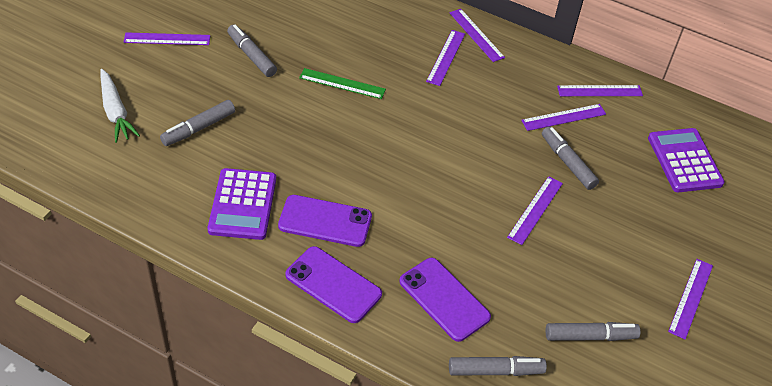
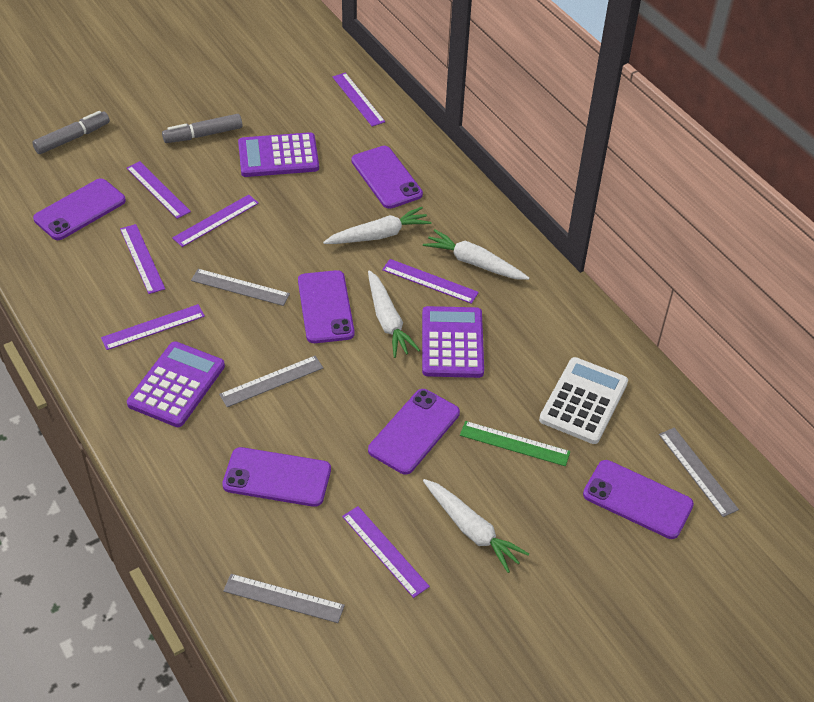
grey marker: [160,100,235,146] [227,24,277,77] [449,356,547,376] [542,126,599,190] [545,322,641,341] = 5 -> [32,111,110,154] [162,114,242,143] = 2
grey ruler: none = 0 -> [191,269,290,306] [219,356,323,407] [223,574,345,623] [659,428,739,517] = 4
purple calculator: [208,168,276,240] [648,128,725,192] = 2 -> [127,341,225,427] [238,132,319,177] [422,306,484,378] = 3
purple phone: [278,195,372,247] [285,246,382,323] [399,258,491,342] = 3 -> [33,178,126,240] [222,447,331,507] [298,270,355,343] [351,146,423,209] [368,389,460,475] [583,460,694,539] = 6
white calculator: none = 0 -> [539,357,628,444] = 1
white carrot: [100,69,140,143] = 1 -> [323,207,432,244] [368,270,420,358] [423,229,529,280] [423,479,529,573] = 4

